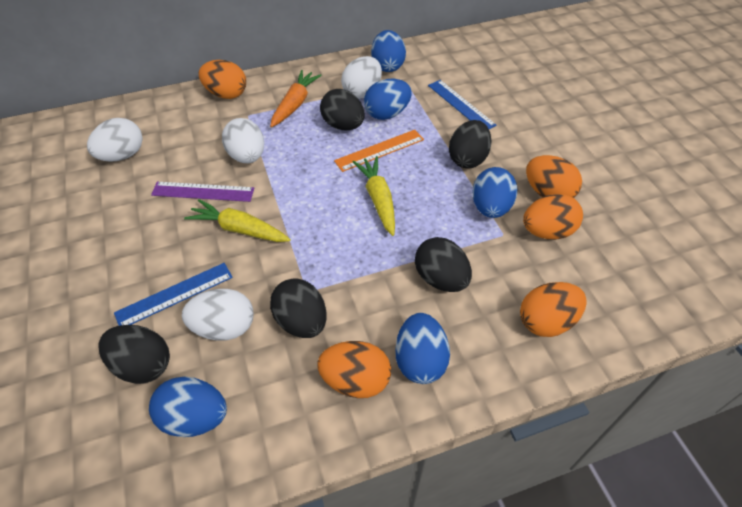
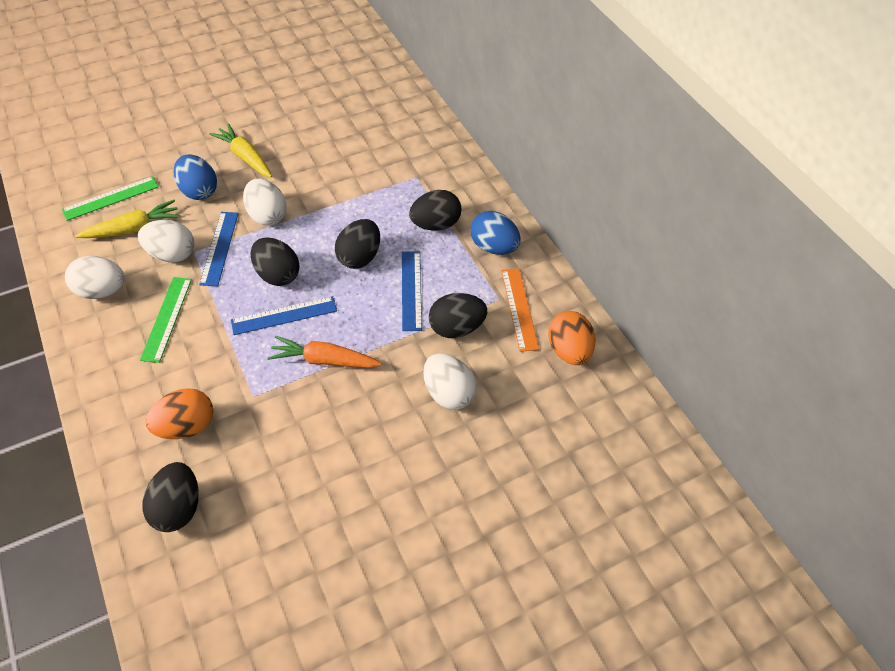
blue egg: [149,377,227,437] [364,79,411,120] [371,30,406,72] [395,313,450,384] [472,167,517,218] = 5 -> [174,154,217,200] [470,211,521,255] = 2
blue ruler: [114,263,233,326] [428,80,496,129] = 2 -> [199,212,239,286] [231,296,337,335] [402,251,422,331] = 3
green ruler: none = 0 -> [62,176,159,221] [140,277,192,363] = 2
orange egg: [199,60,246,99] [317,341,391,398] [520,282,587,337] [523,194,583,240] [526,155,582,198] = 5 -> [146,388,213,439] [548,311,595,365] = 2
purple ruler: [151,182,254,202] = 1 -> none = 0

